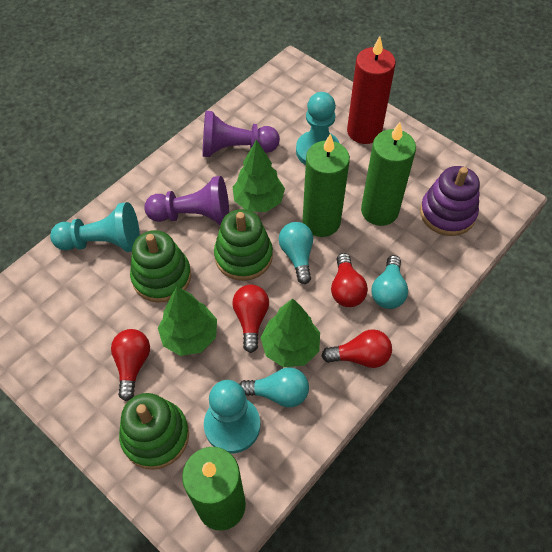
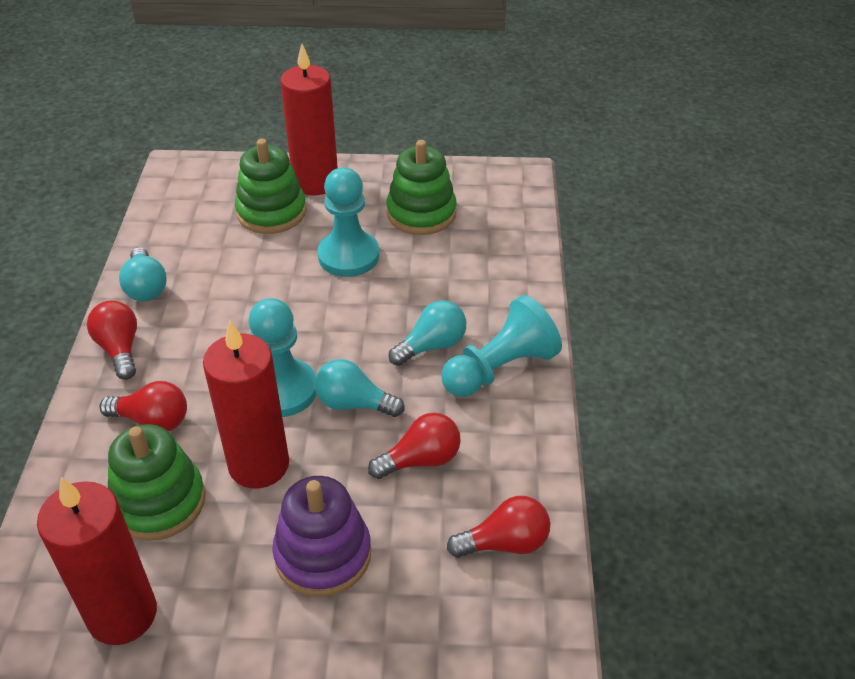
green candle: [182,447,246,531] [302,134,350,237] [361,122,416,226] = 3 -> none = 0
green tree: [158,286,217,356] [233,139,285,212] [261,299,320,367] = 3 -> none = 0
purple pawn: [144,176,229,225] [203,111,280,157] = 2 -> none = 0
red candle: [347,36,396,144] = 1 -> [37,477,157,645] [203,320,289,489] [280,44,338,196] = 3

